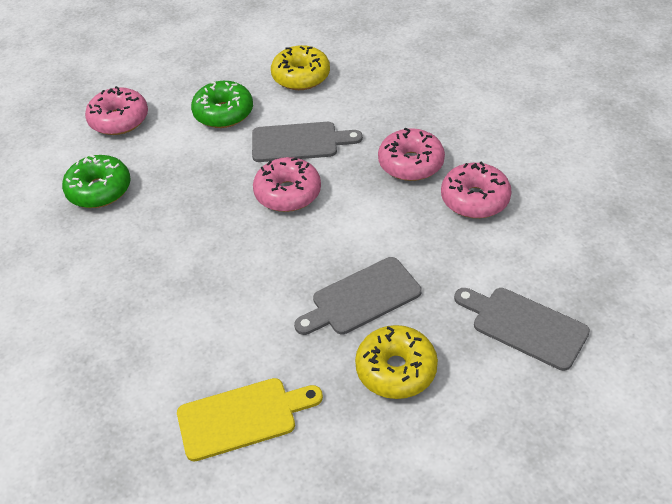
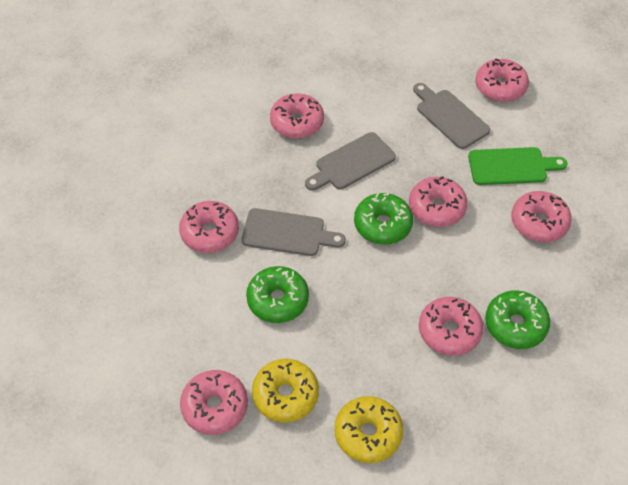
green cutting board: none = 0 -> [468,147,567,185] = 1
green donut: [62,154,131,208] [191,81,253,128] = 2 -> [246,266,309,323] [354,193,413,245] [485,290,550,349] = 3
pink donut: [85,86,148,135] [253,157,321,212] [378,128,445,181] [441,161,512,218] = 4 -> [179,201,239,253] [180,370,248,435] [270,93,324,139] [409,176,468,227] [419,297,483,356] [475,58,529,102] [511,191,572,242] = 7
yellow cutting board: [177,378,323,461] = 1 -> none = 0

